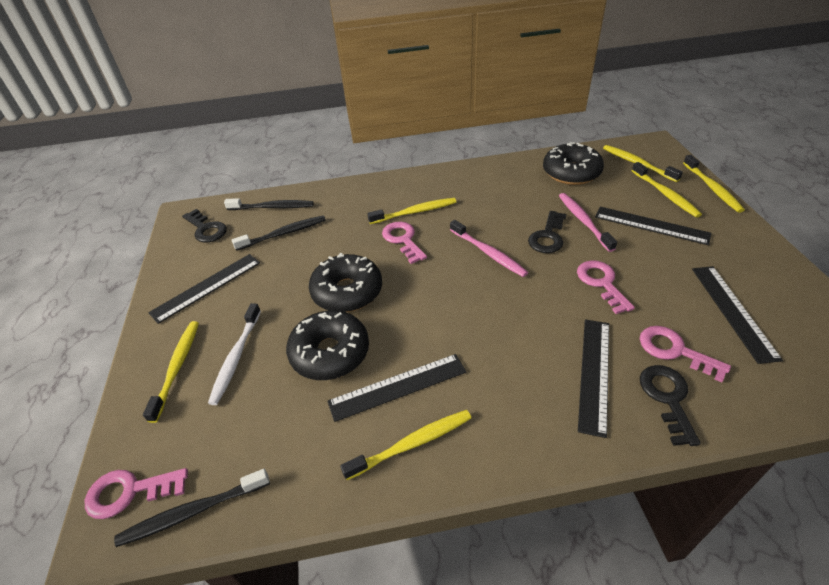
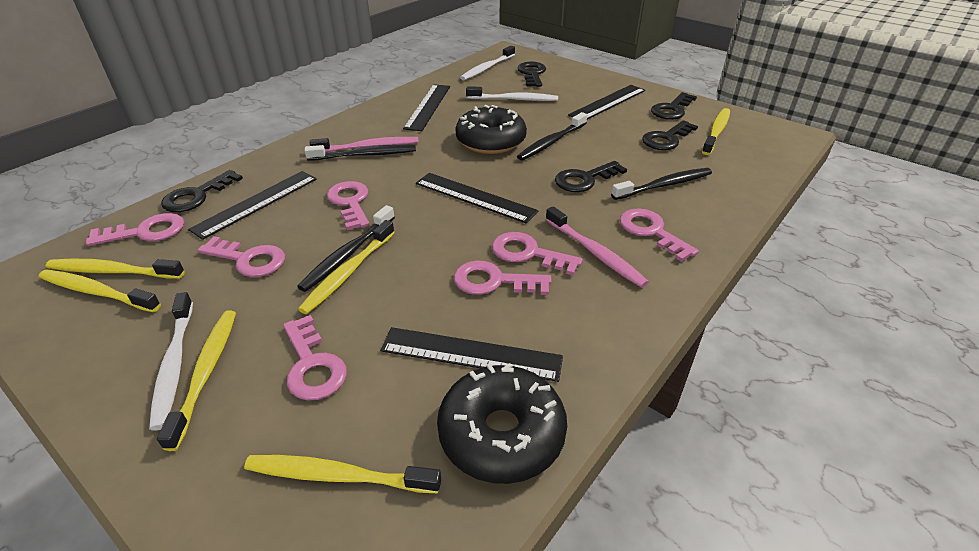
black donut: [286,310,369,380] [309,253,382,312] [543,142,604,185] = 3 -> [437,363,567,484] [455,105,527,154] = 2
black key: [182,209,227,243] [528,211,567,253] [640,365,701,446] = 3 -> [161,170,243,212] [517,62,546,87] [555,161,627,192] [642,120,698,150] [651,92,697,120] = 5
black toothbrush: [114,469,270,547] [224,198,313,210] [232,215,326,251] = 3 -> [297,205,395,292] [304,145,416,161] [517,112,587,160] [611,168,712,200] = 4
pink key: [85,468,188,519] [382,221,427,264] [577,260,635,314] [639,326,731,382] = 4 -> [86,213,184,246] [197,236,285,277] [283,315,347,401] [327,181,370,230] [454,261,552,295] [492,232,583,276] [619,208,699,262] = 7
white toothbrush: [208,303,261,405] = 1 -> [149,292,193,431] [460,46,515,81] [466,86,558,101] = 3

